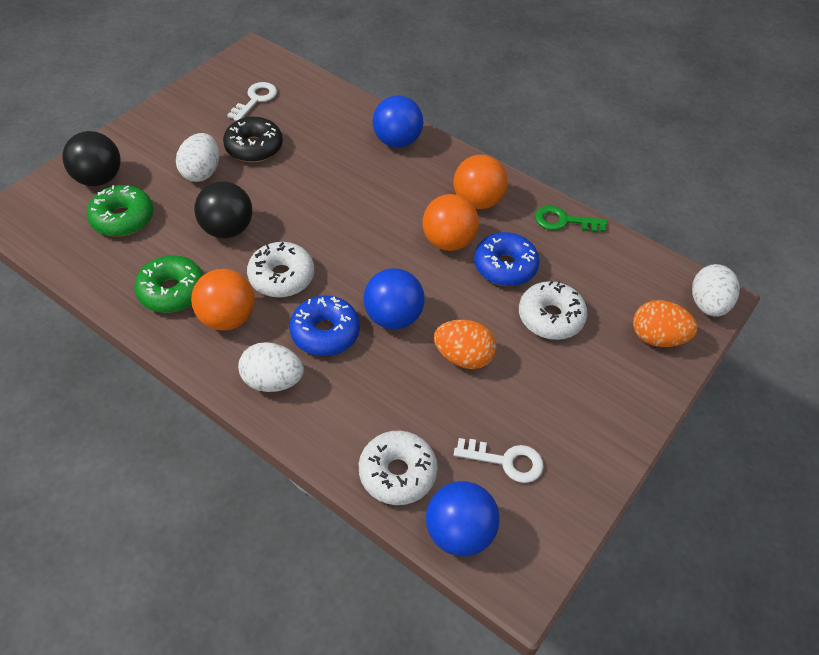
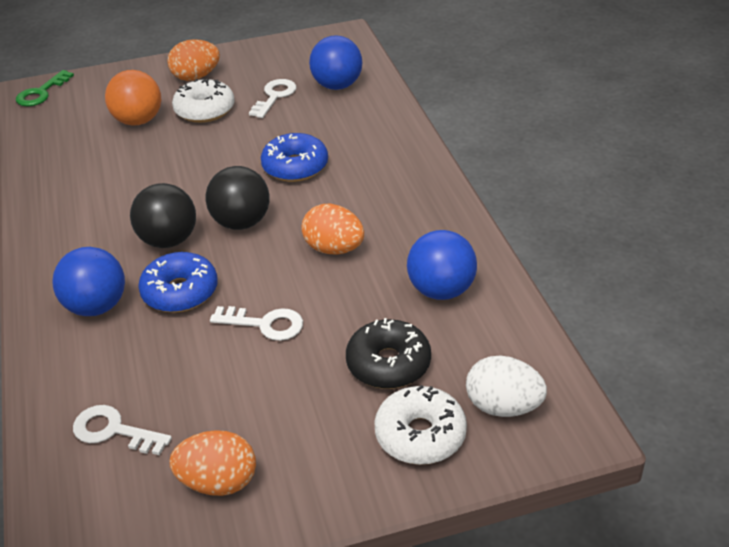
green donut: [87,185,154,237] [134,255,203,313] = 2 -> none = 0
orange ball: [191,269,255,331] [422,194,479,251] [454,155,508,209] = 3 -> [105,70,161,126] = 1
orange egg: [434,320,497,369] [633,300,698,347] = 2 -> [167,39,220,81] [170,430,256,496] [302,204,364,255] = 3
white donut: [247,242,314,298] [359,431,438,505] [519,281,587,340] = 3 -> [172,79,235,123] [374,385,467,465] = 2
white egg: [176,133,219,182] [238,342,304,392] [692,264,740,317] = 3 -> [466,356,547,417] = 1
white key: [227,82,277,121] [454,438,544,483] = 2 -> [73,405,172,455] [210,306,303,341] [249,79,296,118] = 3

